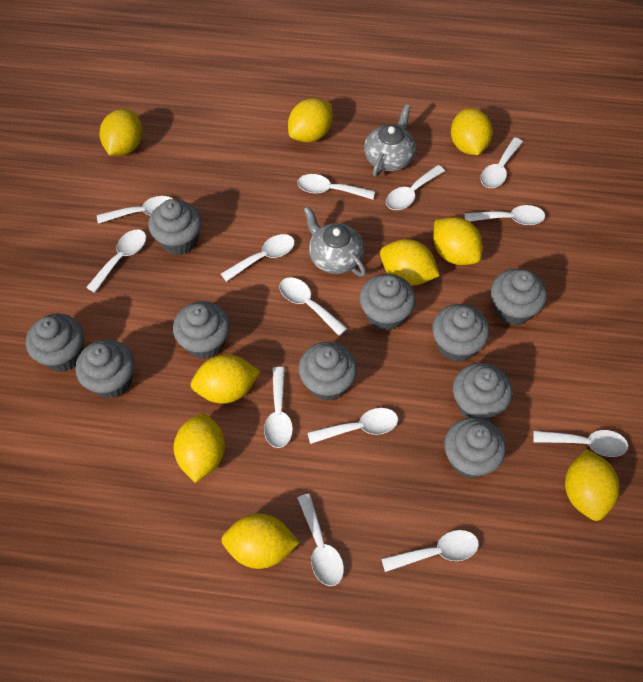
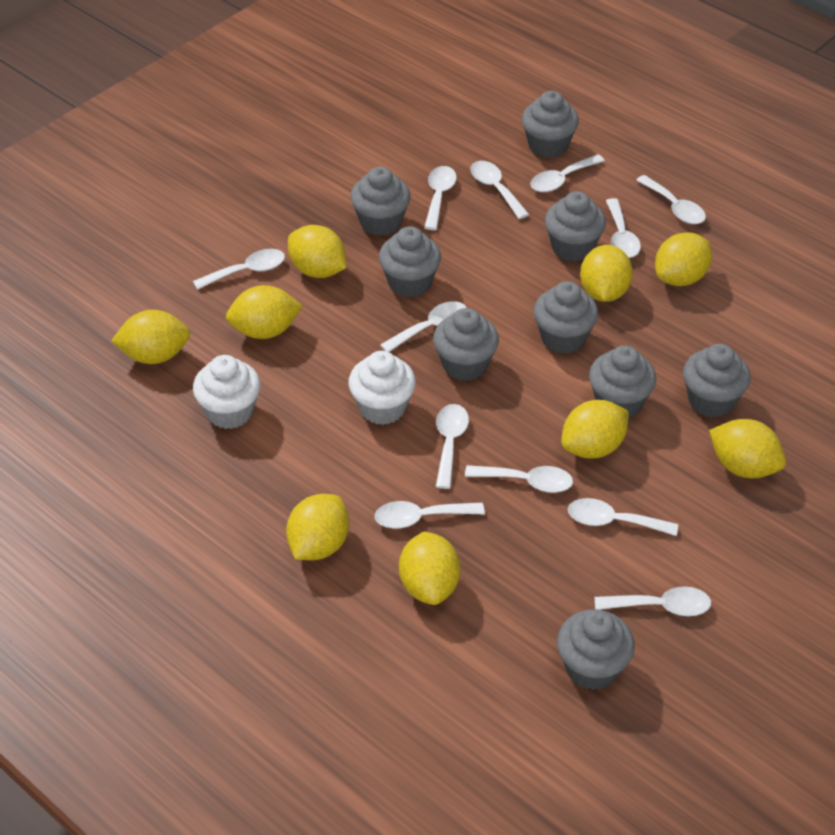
grey cupcake: [26,313,84,372] [75,339,135,399] [148,199,202,256] [173,301,230,359] [299,342,357,401] [359,274,416,331] [432,304,490,362] [444,417,506,478] [453,363,512,420] [491,269,547,326] = 10 -> [350,166,411,236] [379,226,441,297] [433,308,499,381] [522,91,579,158] [533,281,598,354] [545,191,606,261] [557,610,635,690] [589,346,656,418] [683,344,751,418] = 9
grey teapot: [303,206,366,277] [364,104,416,177] = 2 -> none = 0
white cupcake: none = 0 -> [193,355,260,429] [348,351,416,425] = 2
white spoon: [86,230,146,293] [97,196,173,224] [221,234,295,282] [264,367,293,448] [279,277,347,336] [297,174,375,200] [297,493,344,586] [307,408,398,444] [381,530,479,572] [386,165,445,210] [464,205,545,225] [480,137,523,188] [533,430,628,457] = 13 -> [193,249,285,290] [374,501,485,529] [380,301,467,352] [424,166,457,230] [436,404,469,489] [465,465,573,493] [470,161,529,219] [530,154,605,192] [568,498,678,536] [595,586,711,616] [606,198,641,258] [636,175,706,224] = 12

